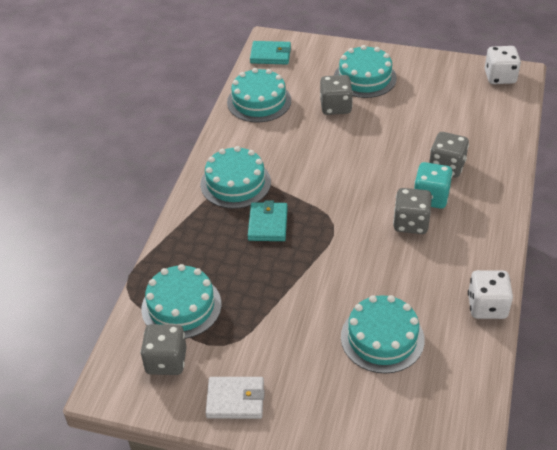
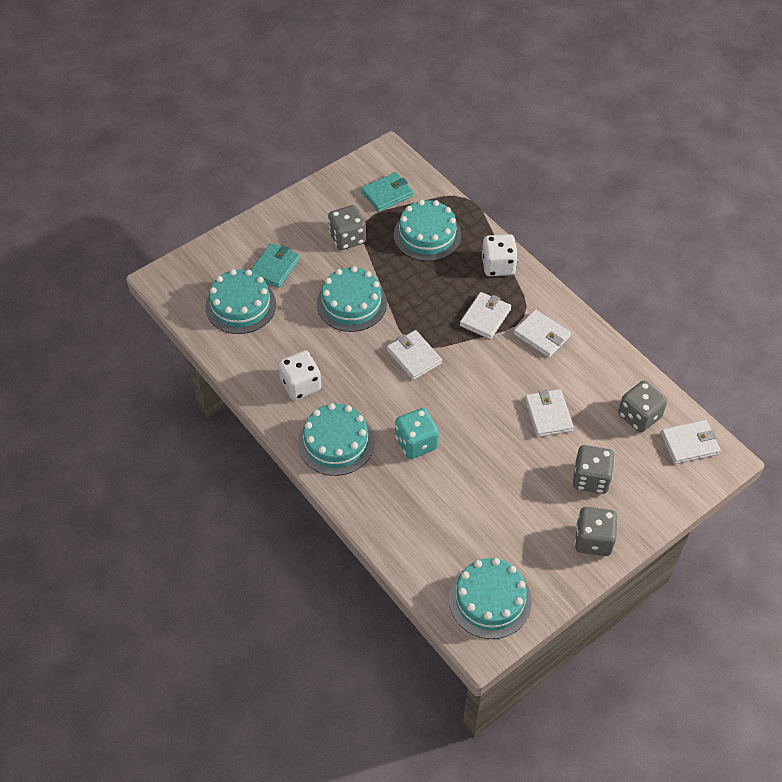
white wallet: [206,377,265,419] = 1 -> [387,330,442,380] [460,292,511,339] [514,309,571,357] [525,389,574,437] [661,420,721,464] = 5

